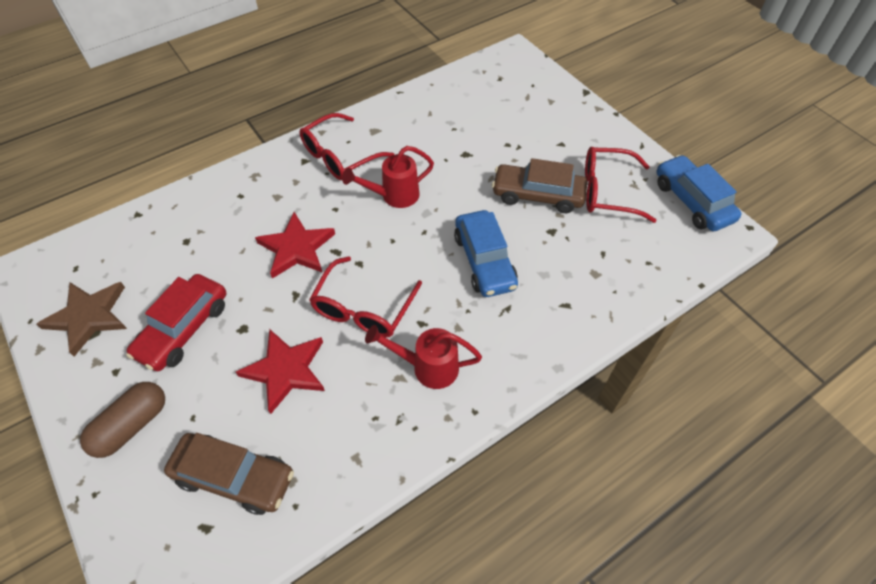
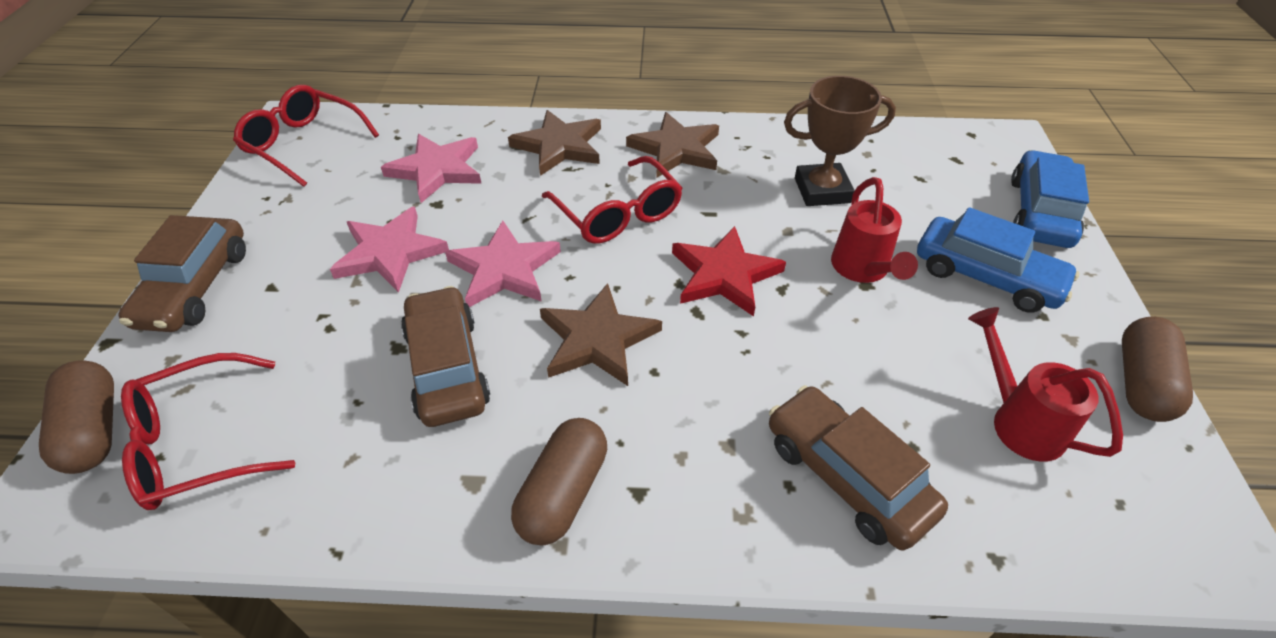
brown capsule: [80,382,165,458] = 1 -> [39,361,114,474] [511,418,607,545] [1122,317,1193,422] = 3
brown car: [164,433,294,515] [492,158,587,213] = 2 -> [118,215,246,332] [401,286,490,427] [769,385,948,550] = 3
brown star: [37,282,127,357] = 1 -> [508,110,601,176] [540,283,662,386] [626,112,719,178] = 3
brown trophy: none = 0 -> [784,76,896,206] = 1
pink star: none = 0 -> [330,206,449,293] [381,134,482,203] [445,221,561,307] = 3
red car: [126,274,226,371] = 1 -> none = 0
red star: [236,329,325,414] [255,212,335,279] = 2 -> [672,226,786,317] = 1

